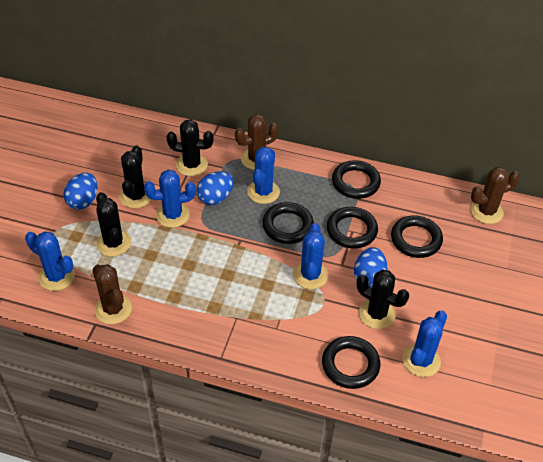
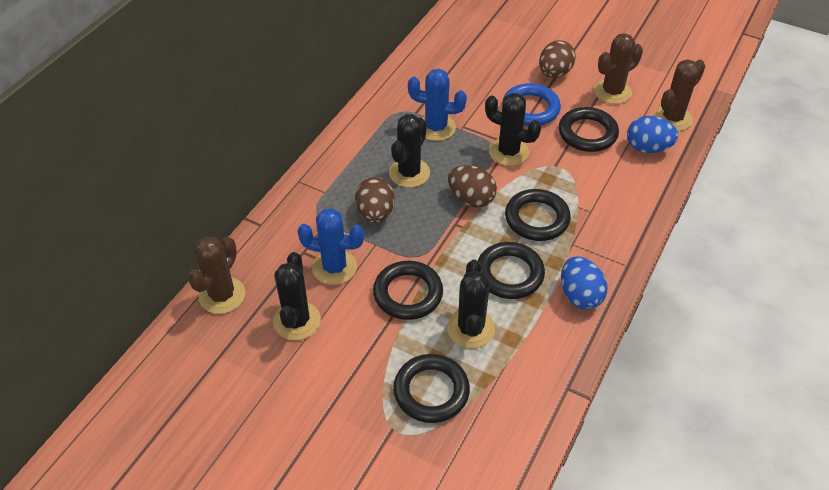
blue cactus: [25,231,75,291] [144,170,196,228] [247,147,280,204] [293,223,328,289] [402,311,447,377] = 5 -> [298,208,364,285] [408,69,467,141] = 2
blue egg: [64,173,97,210] [196,171,234,205] [354,247,387,288] = 3 -> [561,256,608,309] [627,116,678,153] = 2
blue ring: none = 0 -> [502,83,561,126] = 1
brown egg: none = 0 -> [355,177,395,223] [448,165,497,208] [539,40,576,78] = 3

